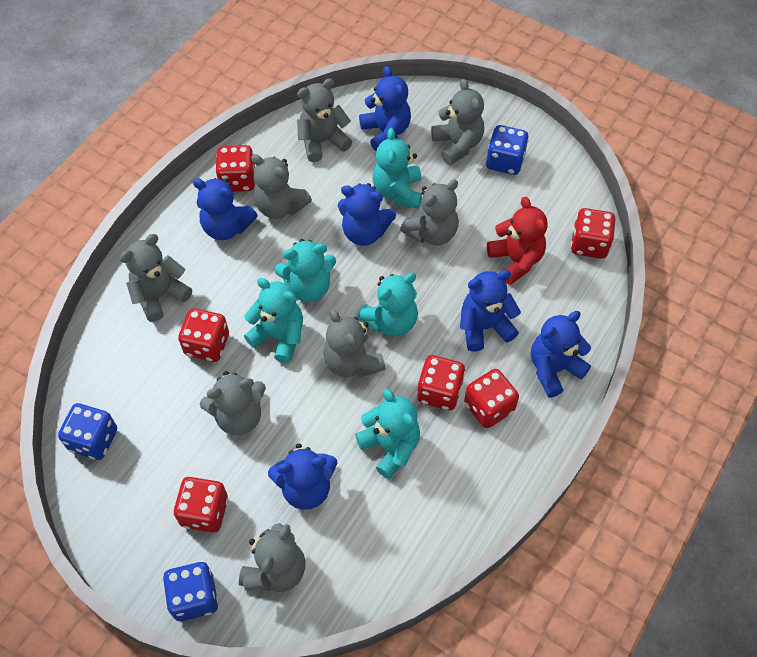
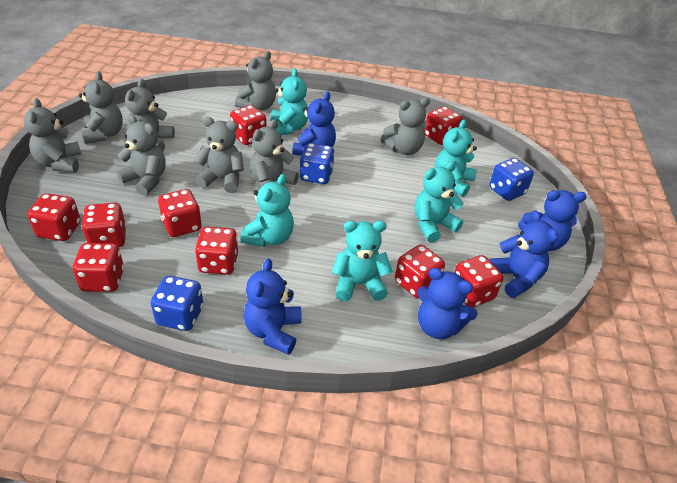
blue teddy bear: [193,178,258,240] [268,444,337,510] [338,183,396,246] [359,66,411,151] [460,270,521,352] [531,311,591,398] = 6 -> [244,258,302,355] [292,92,336,156] [417,268,478,339] [489,210,558,298] [518,190,587,251] = 5
red dice: [173,477,228,532] [178,308,229,362] [215,145,255,192] [417,355,465,410] [464,369,519,428] [571,208,615,259] = 6 -> [27,193,81,241] [73,243,124,292] [82,203,126,247] [158,189,202,237] [195,227,238,275] [230,105,266,145] [395,245,445,298] [424,106,462,145] [454,255,503,307] = 9
red teddy bear: [487,197,548,285] = 1 -> none = 0

